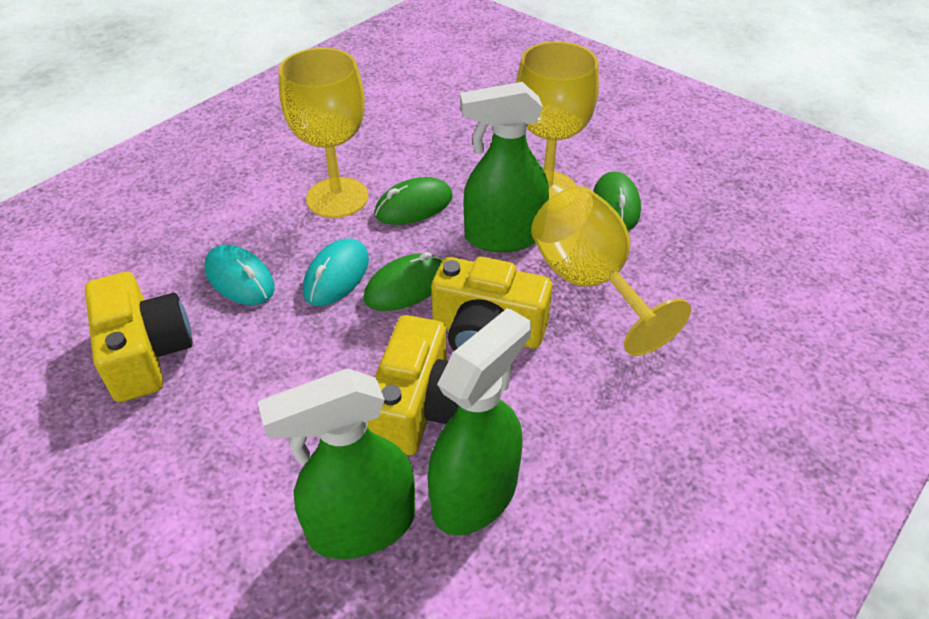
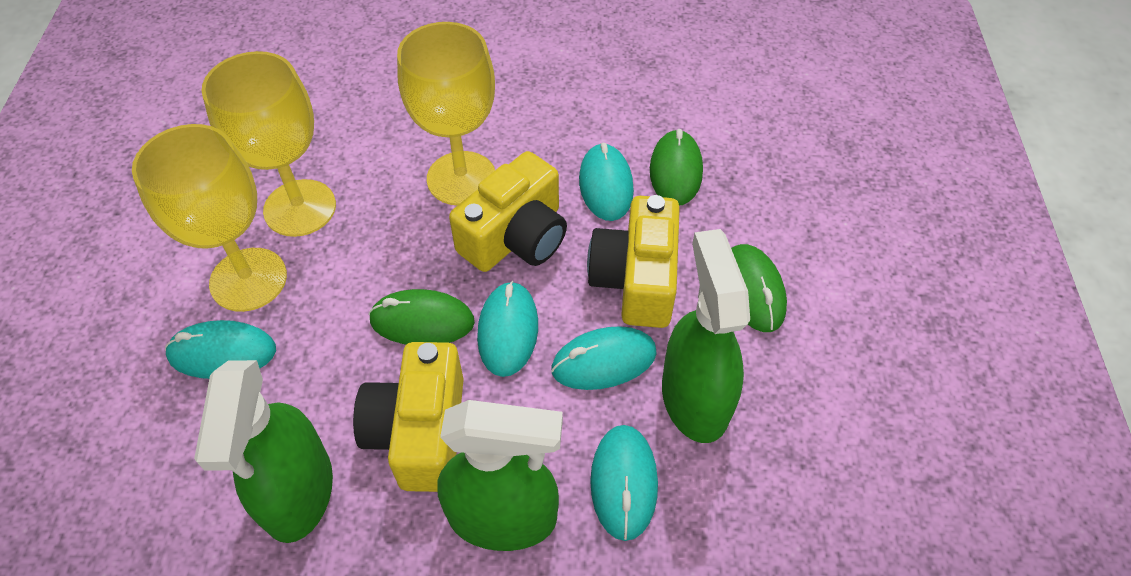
turquoise mouse: [204,245,275,305] [303,238,369,306] = 2 -> [165,320,276,379] [477,281,538,377] [551,326,657,390] [579,143,634,221] [590,425,658,541] = 5

